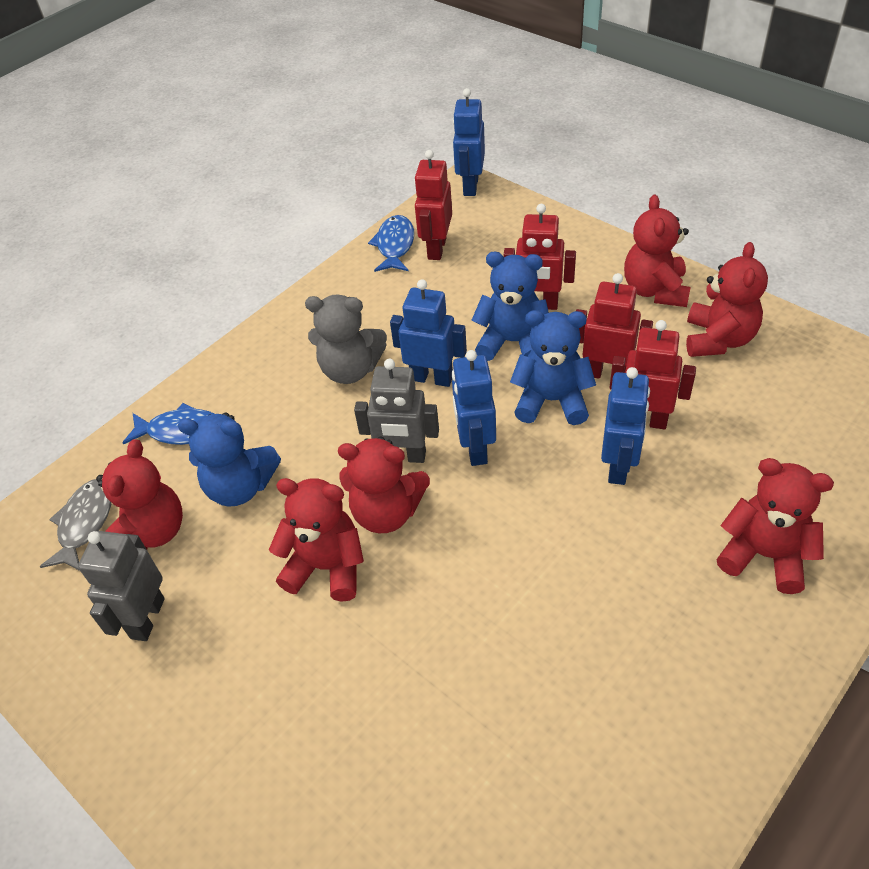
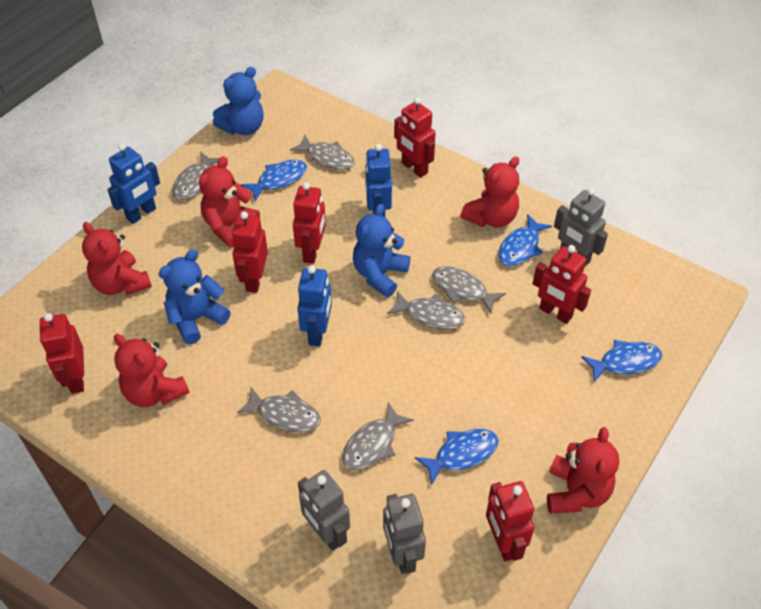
blue fish: [123,403,214,445] [368,215,414,272] = 2 -> [241,160,307,201] [415,429,499,486] [499,214,552,266] [581,340,662,382] = 4
blue robot: [390,279,467,387] [452,350,496,466] [453,88,485,196] [601,367,650,485] = 4 -> [107,144,160,224] [297,266,332,347] [365,144,392,217] = 3
grey fish: [40,479,111,571] = 1 -> [172,152,220,200] [237,387,321,432] [290,135,355,170] [342,402,414,470] [387,291,465,330] [432,266,506,313] = 6
grey robot: [78,531,165,641] [354,359,439,463] = 2 -> [298,470,350,551] [383,494,426,574] [554,188,608,268] = 3
grey teddy bear: [305,295,387,384] = 1 -> none = 0
red robot: [414,150,452,260] [504,204,576,310] [576,273,653,379] [609,320,696,429] = 4 -> [40,313,84,394] [232,211,268,293] [293,182,326,264] [394,97,436,178] [486,481,534,562] [532,245,591,324] = 6
red teddy bear: [96,439,183,549] [269,478,364,602] [338,437,430,533] [624,195,691,307] [686,242,768,357] [716,458,834,594] = 6 -> [82,222,152,295] [114,334,190,407] [199,156,260,248] [460,156,519,228] [547,427,619,513] = 5

